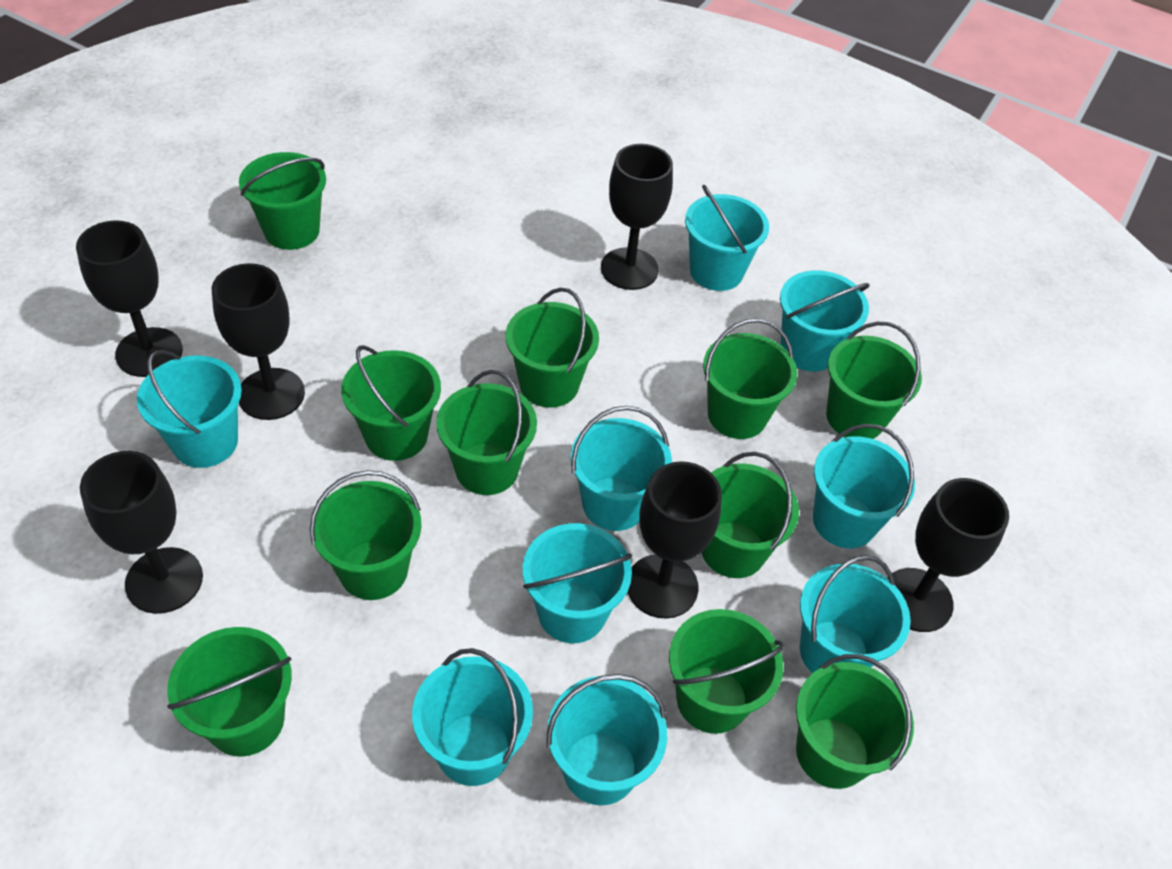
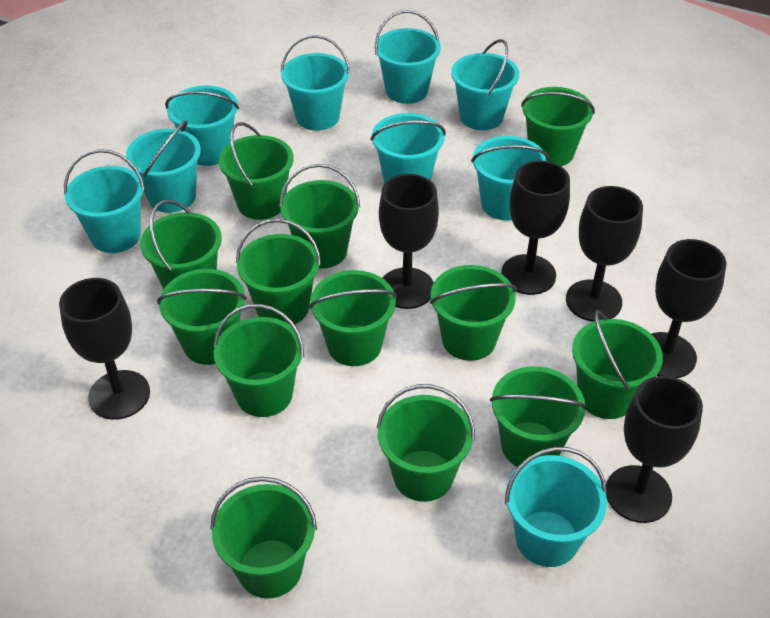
green bucket: [167,627,292,757] [239,152,326,250] [310,470,421,600] [341,345,441,461] [436,370,537,495] [506,288,599,408] [669,609,784,734] [702,452,799,578] [703,318,797,439] [796,654,914,789] [826,322,922,439] = 11 -> [140,200,222,289] [157,269,247,365] [210,477,317,599] [213,304,304,417] [219,122,294,220] [236,219,321,325] [279,164,360,269] [309,270,397,366] [377,384,475,502] [430,265,517,361] [490,366,587,467] [521,87,595,166] [572,310,663,419] = 13

